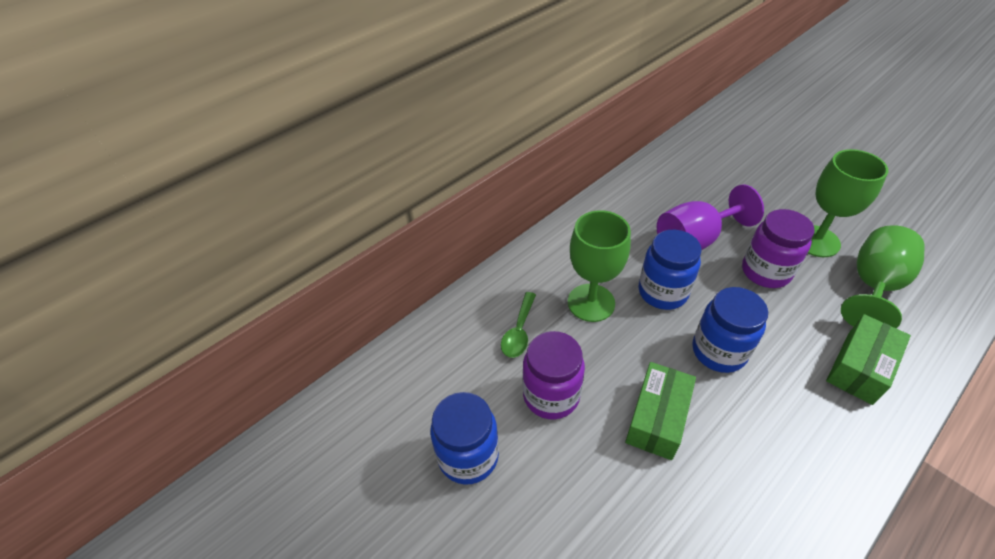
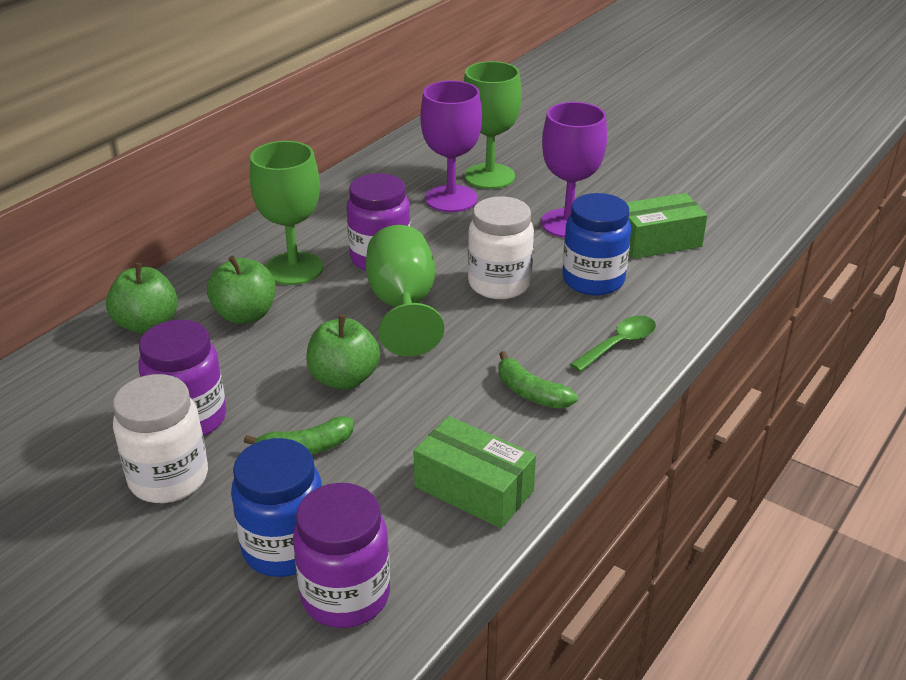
blue jar: [430,392,499,485] [639,230,701,310] [692,287,768,373] = 3 -> [231,438,322,577] [562,193,631,295] = 2
green apple: none = 0 -> [106,263,178,334] [207,256,276,324] [306,315,380,390] = 3
green banana: none = 0 -> [244,416,353,455] [498,351,578,409] = 2
purple goblet: [657,184,764,250] = 1 -> [421,80,482,212] [541,102,607,238] = 2
purple jar: [522,331,585,419] [742,209,814,288] = 2 -> [138,320,226,437] [293,483,390,628] [347,173,411,271] = 3
white jar: none = 0 -> [113,374,208,503] [468,196,534,299] = 2

